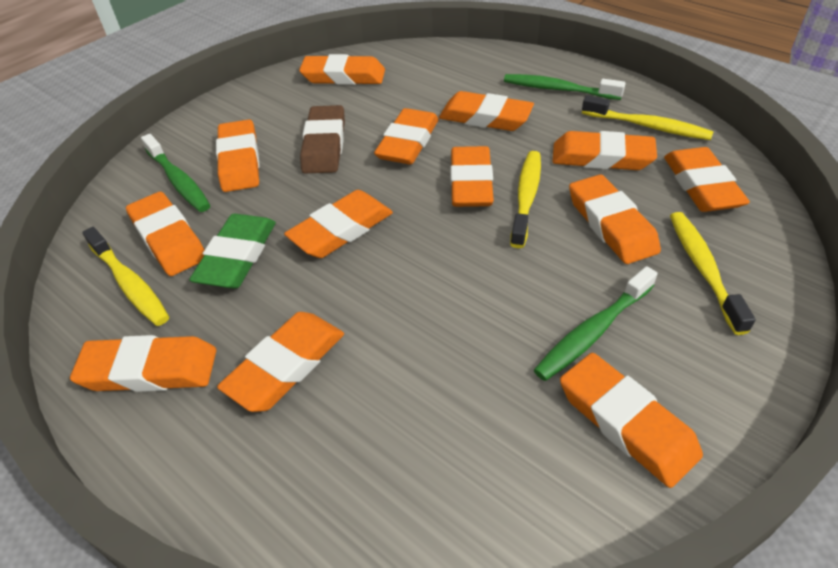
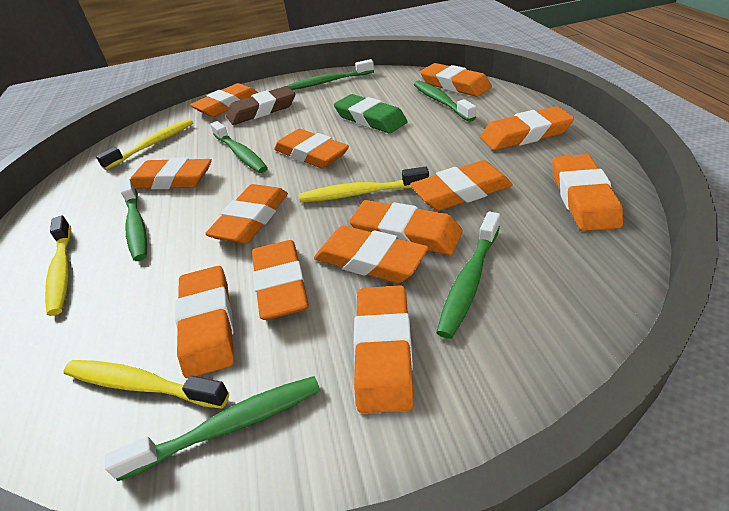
green toothbrush: [141,134,210,212] [504,74,626,100] [534,266,658,381] = 3 -> [105,376,320,481] [120,179,147,261] [210,121,268,173] [287,59,374,90] [414,80,476,122] [436,212,500,339] = 6

